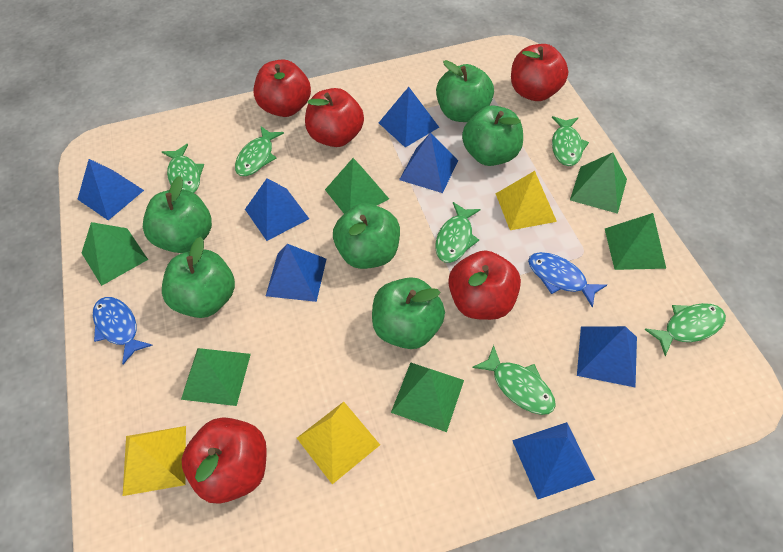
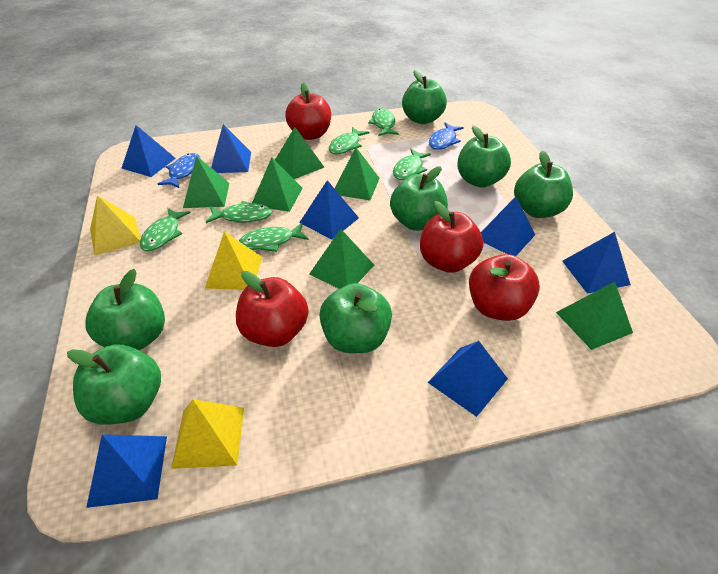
green apple: [143,176,212,253] [162,237,235,318] [333,203,400,269] [372,277,445,349] [436,60,494,122] [462,105,523,166] = 6 -> [67,345,161,425] [86,269,165,350] [319,283,392,353] [390,166,448,231] [402,70,447,124] [457,125,511,188] [514,150,573,218] = 7
red apple: [182,417,267,504] [254,59,311,117] [305,88,364,147] [448,250,521,320] [511,44,568,101] = 5 -> [236,271,308,347] [285,83,331,140] [420,201,484,273] [469,254,540,321] = 4

